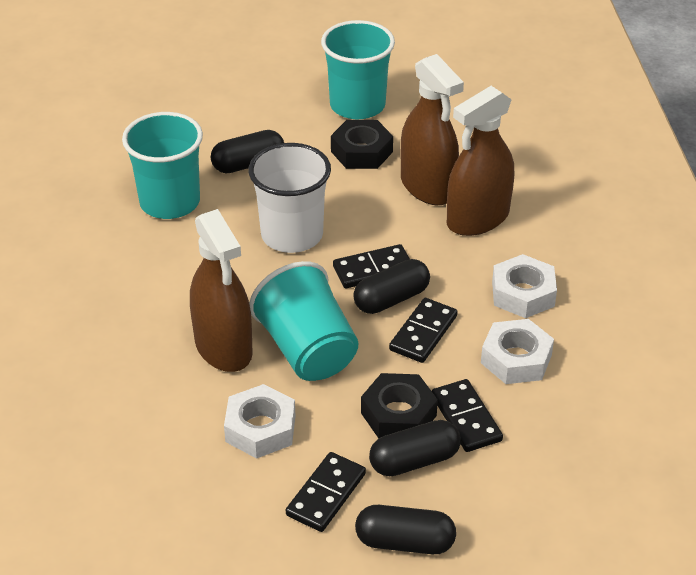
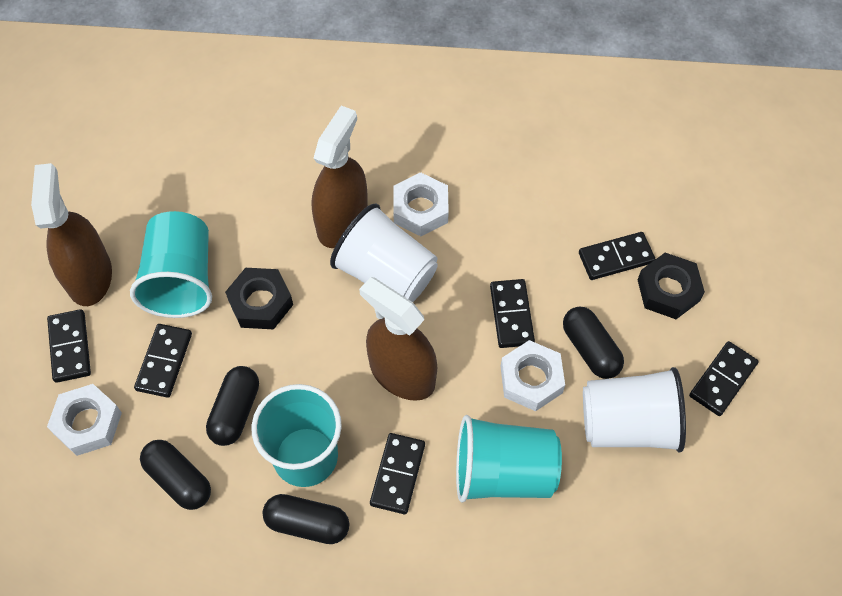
black domino: [286,452,366,532] [333,244,410,288] [389,298,458,363] [432,379,503,452] = 4 -> [47,309,91,383] [134,324,192,398] [370,433,425,514] [490,279,535,348] [579,232,655,280] [689,341,759,416] = 6
white cup: [249,143,331,253] = 1 -> [330,203,438,302] [583,367,686,453] = 2

